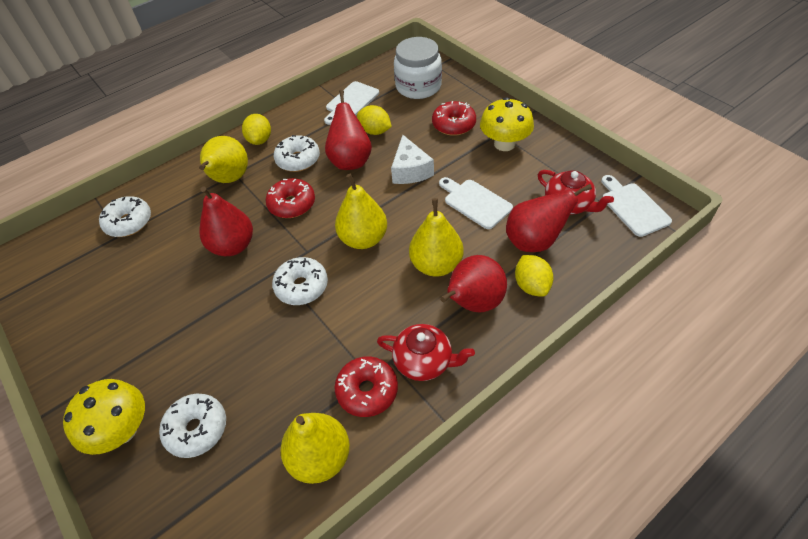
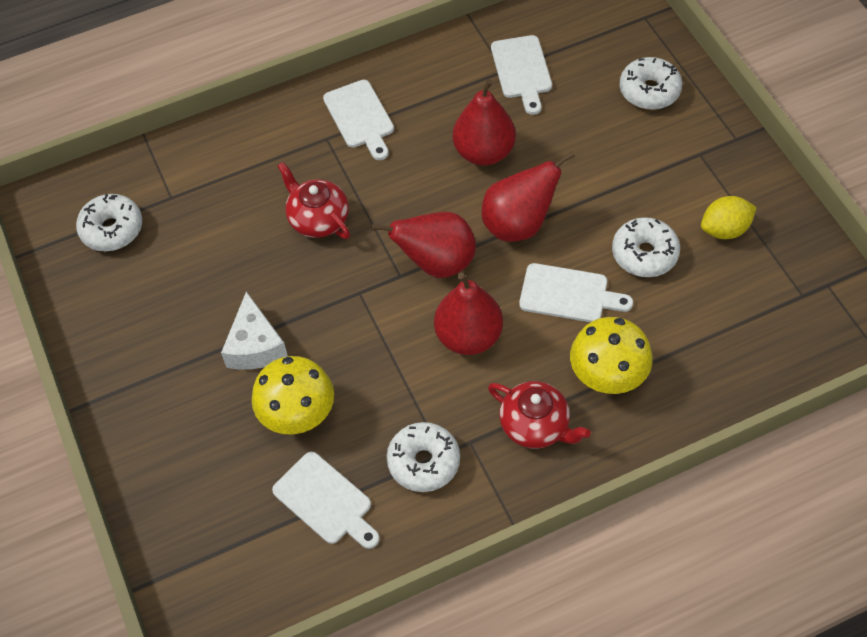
red donut: [266,178,315,218] [334,357,398,417] [432,101,476,136] = 3 -> none = 0
white cutting board: [324,81,379,125] [439,177,513,229] [601,175,672,237] = 3 -> [272,452,380,549] [323,80,394,160] [491,35,552,115] [519,263,633,322] = 4
white jar: [394,37,442,99] = 1 -> none = 0
yellow lemon: [242,114,271,145] [357,105,392,135] [515,255,553,297] = 3 -> [701,196,757,239] = 1
yellow pear: [199,136,248,183] [281,413,350,484] [335,173,387,249] [409,198,464,277] = 4 -> none = 0

